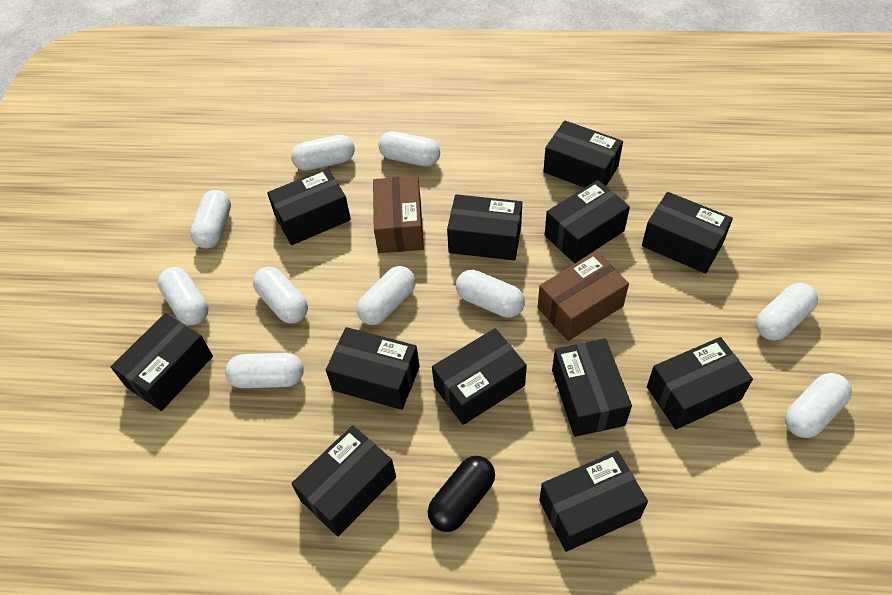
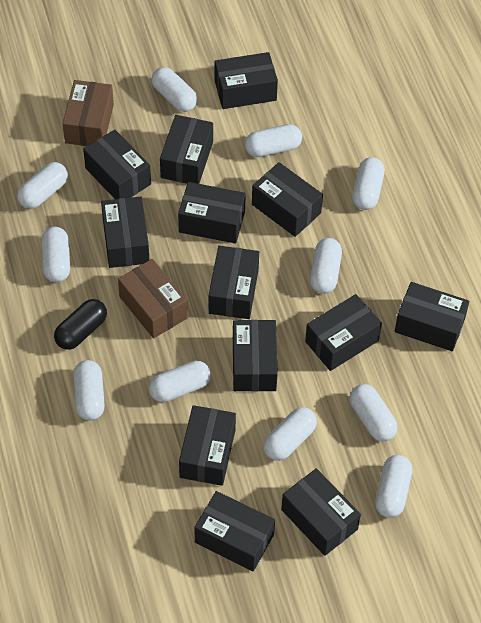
black box: [111,313,213,411] [267,168,351,245] [291,425,396,537] [326,327,420,410] [432,328,527,425] [447,194,522,261] [539,451,648,552] [543,120,623,188] [545,180,630,263] [552,338,632,437] [642,192,733,274] [647,337,753,429] = 12 -> [83,130,151,199] [101,196,149,268] [160,115,213,184] [178,182,246,244] [179,405,236,486] [194,491,275,571] [209,246,259,319] [215,52,278,109] [233,320,278,392] [252,162,323,237] [281,468,361,556] [305,294,382,371] [395,282,469,351] = 13
white capsule: [158,267,208,325] [190,190,231,249] [225,353,304,388] [253,267,308,323] [291,135,355,171] [357,266,416,325] [378,131,440,167] [456,270,525,318] [756,283,818,341] [785,373,852,438] = 10 -> [17,162,68,209] [41,226,70,282] [73,360,105,421] [149,361,211,402] [152,67,197,112] [245,124,302,157] [263,407,317,461] [310,238,342,294] [350,384,397,442] [352,157,385,210] [375,455,412,518] = 11

